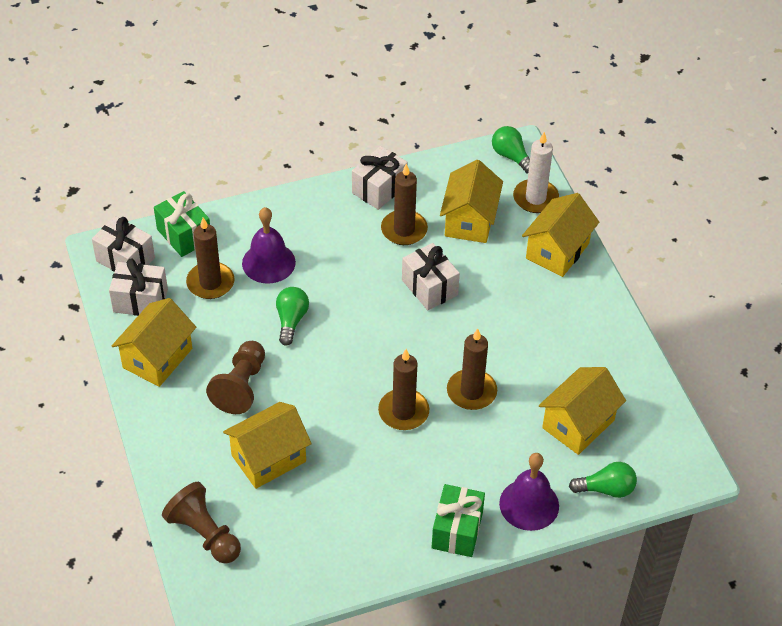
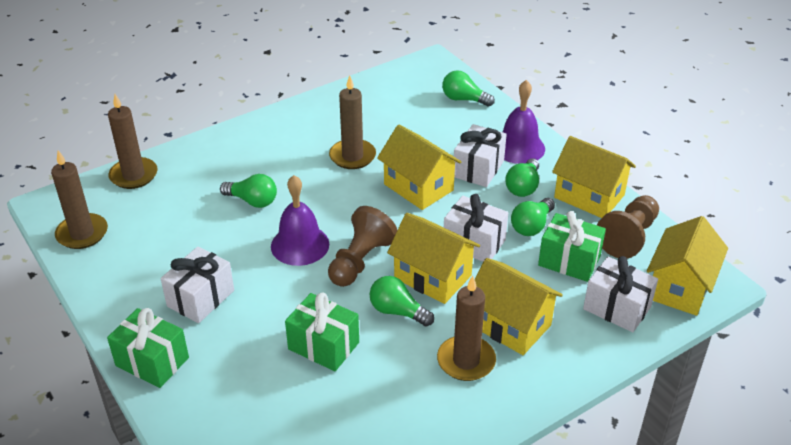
green gift: [154,191,210,257] [432,484,485,557] = 2 -> [107,308,189,388] [285,293,359,371] [538,211,606,282] = 3
green light bulb: [276,287,309,345] [492,126,530,174] [569,462,637,498] = 3 -> [220,174,277,208] [370,276,434,327] [442,71,495,107] [505,158,539,197] [511,198,555,236] = 5
white candle: [513,132,559,213] = 1 -> none = 0

